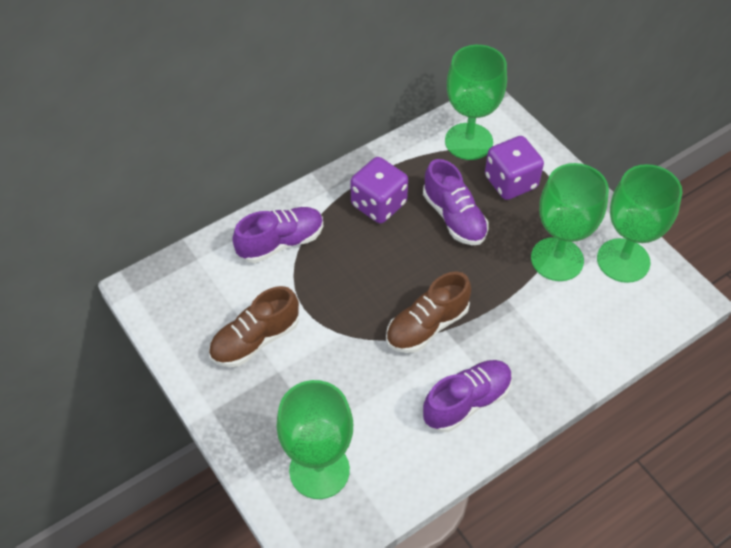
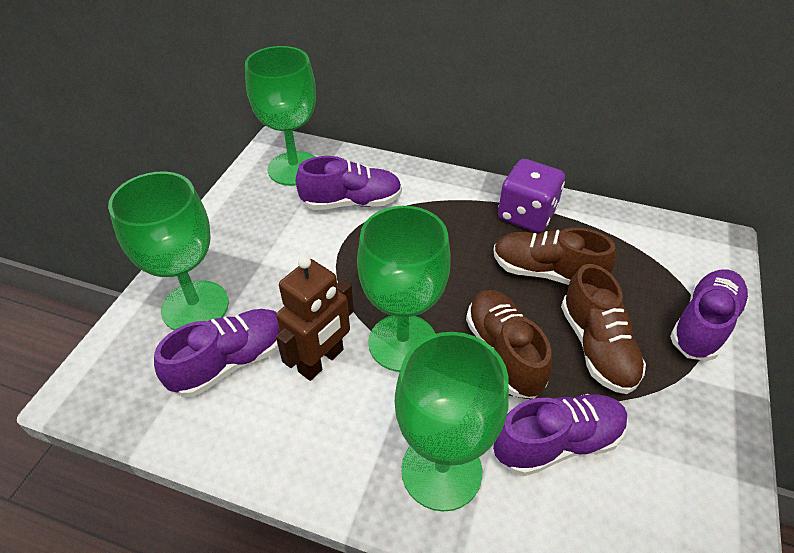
brown robot: none = 0 -> [276,256,354,381] = 1
brown shoe: [209,286,299,367] [386,271,471,353] = 2 -> [466,290,552,399] [493,228,616,285] [561,264,646,394] = 3
purple dice: [350,157,408,224] [485,136,544,200] = 2 -> [498,159,565,233] = 1
purple shoe: [232,207,323,263] [423,159,488,245] [423,360,512,432] = 3 -> [154,309,280,397] [296,156,402,210] [493,394,628,476] [670,269,749,361] = 4

